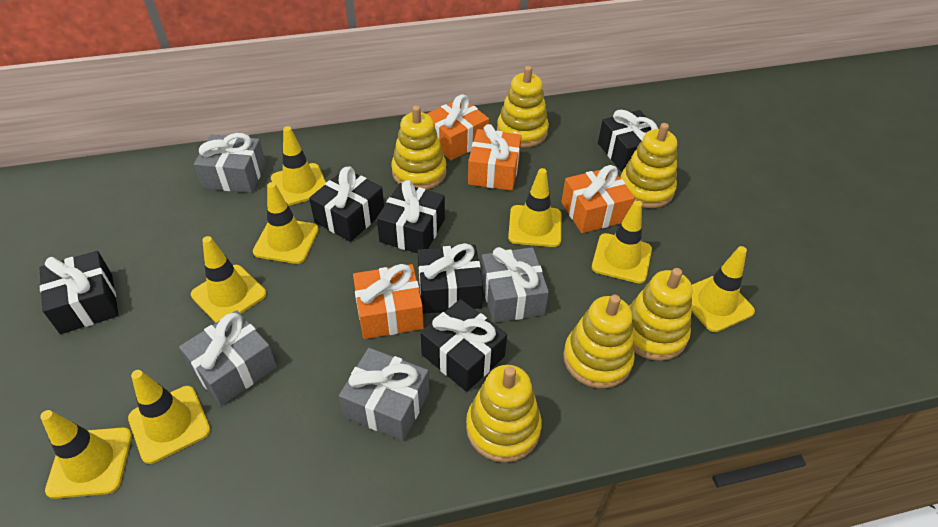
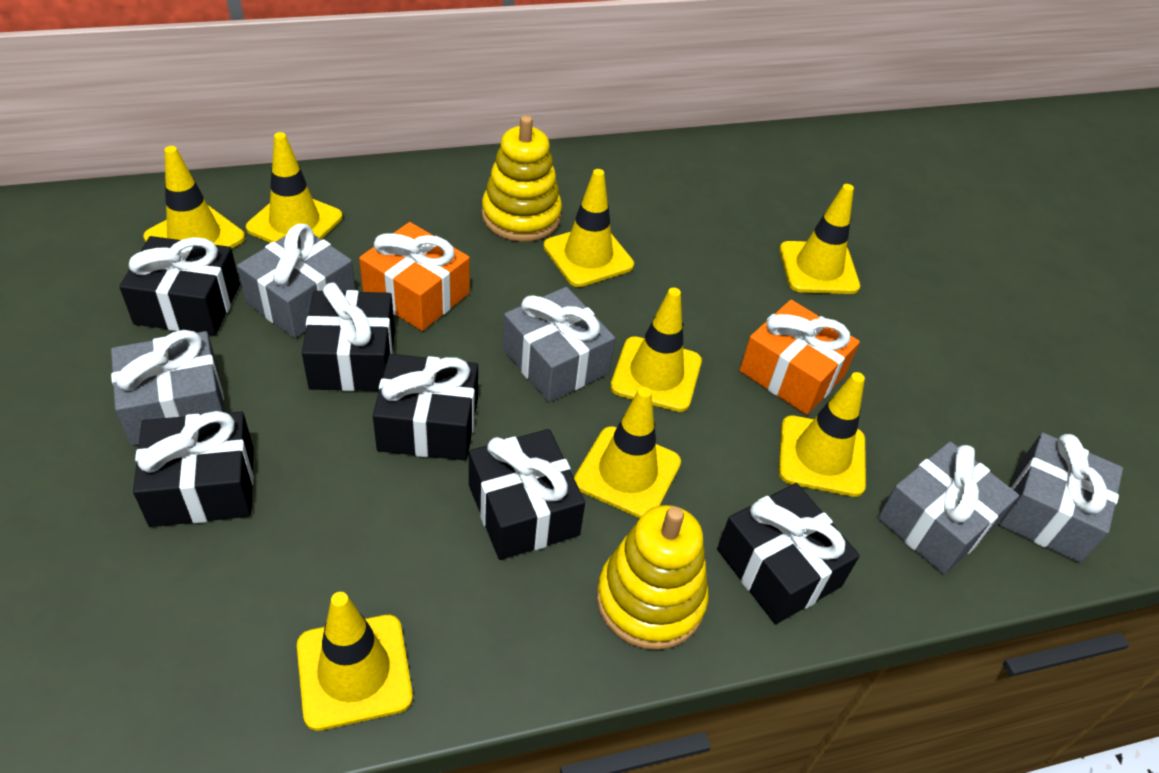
grey gift: [179,310,277,406] [194,133,266,193] [339,348,429,441] [481,247,549,323] = 4 -> [111,330,225,446] [237,224,355,338] [503,287,615,402] [878,441,1019,575] [999,432,1123,563] = 5
orange gift: [353,264,424,339] [427,94,489,160] [468,124,522,191] [561,165,635,233] = 4 -> [359,222,470,331] [739,300,860,415] = 2
yellow stacking toy: [391,105,447,190] [466,365,542,462] [497,66,549,148] [563,295,635,388] [620,123,677,208] [629,268,692,361] = 6 -> [482,115,562,242] [597,505,709,650] = 2

